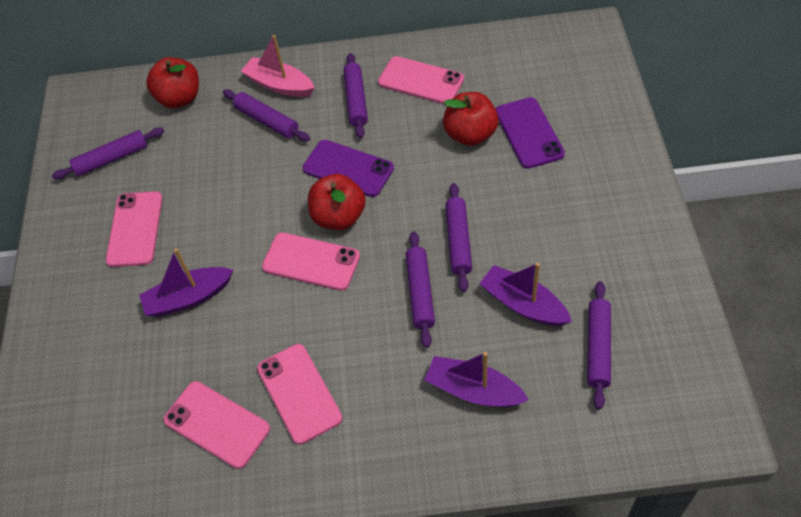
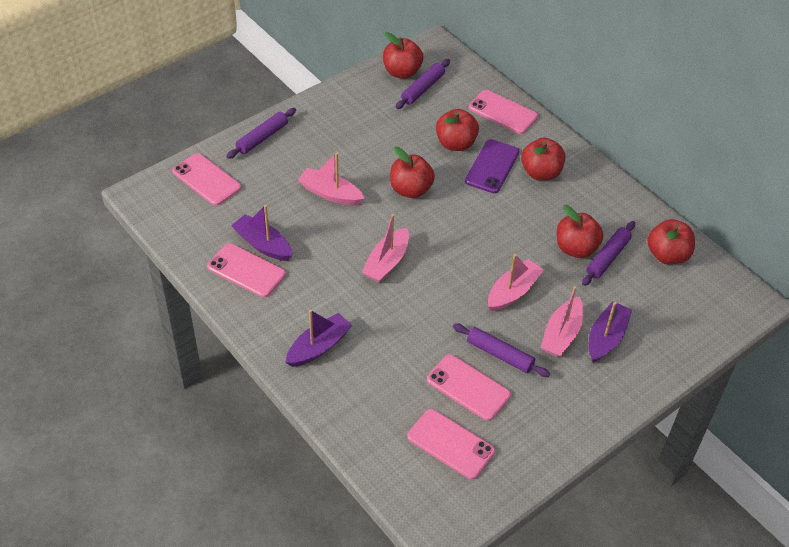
pink boat: [241,35,315,97] = 1 -> [298,152,365,205] [362,214,409,283] [488,254,544,311] [541,286,583,357] = 4
purple phone: [303,140,394,197] [496,97,565,169] = 2 -> [465,139,520,193] = 1
purple rolling pin: [52,127,164,179] [223,90,310,142] [343,53,368,139] [406,231,435,348] [445,183,472,292] [587,281,611,410] = 6 -> [226,108,296,159] [396,59,450,109] [453,323,550,377] [582,221,635,286] = 4
red apple: [146,57,199,108] [308,174,366,230] [443,92,499,146] = 3 -> [383,32,423,79] [390,147,435,198] [436,109,479,151] [521,138,565,180] [556,205,603,258] [647,219,695,264] = 6

